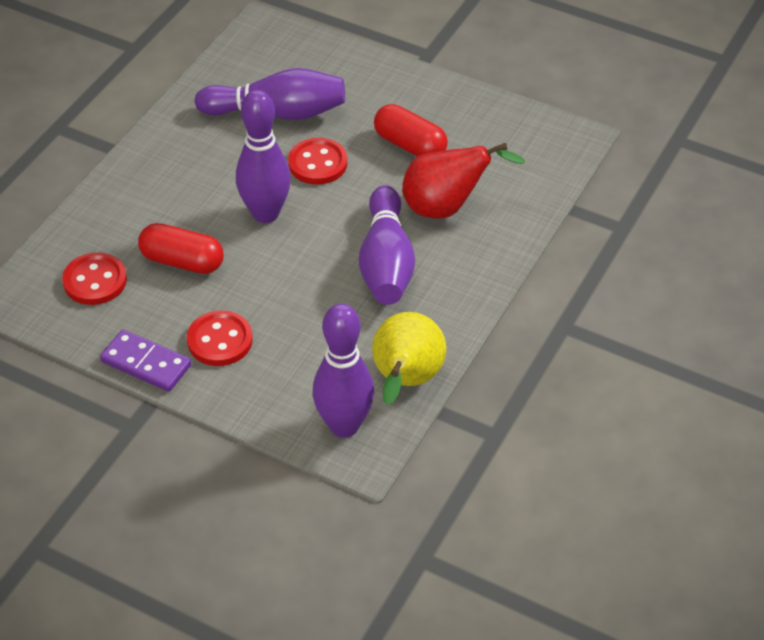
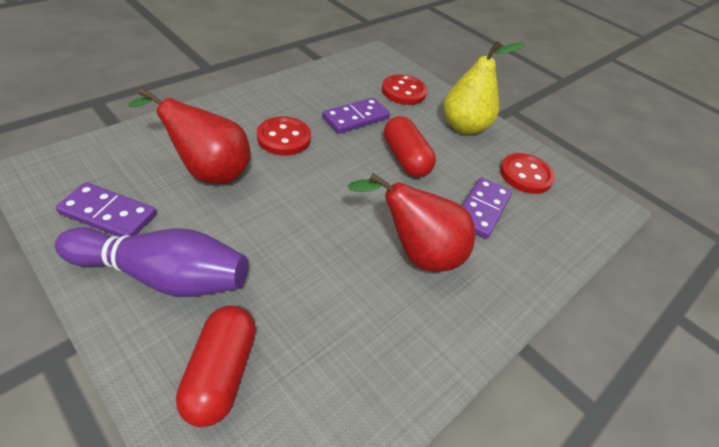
purple bowling pin: [195,68,345,120] [236,90,291,223] [313,303,374,438] [359,185,415,305] = 4 -> [55,227,248,297] = 1
purple domino: [100,330,191,392] = 1 -> [56,182,156,237] [322,97,390,134] [462,177,512,239] = 3
red pear: [402,143,526,219] = 1 -> [128,88,251,184] [348,173,475,272] = 2

